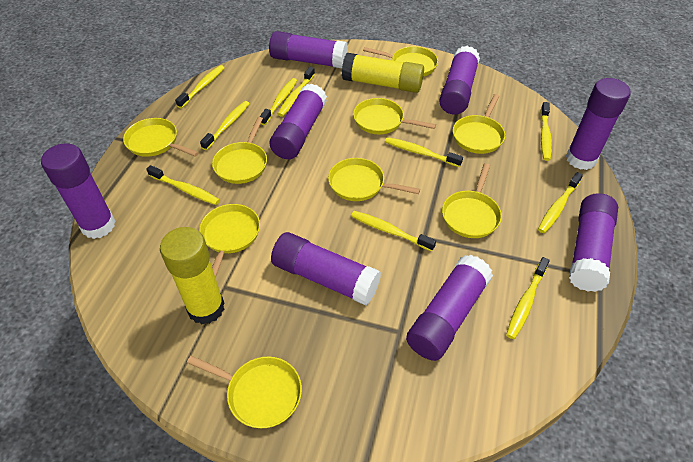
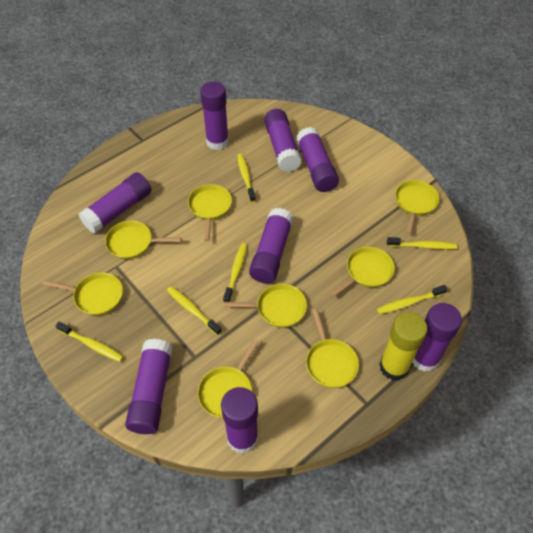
yellow glue stick: [160,227,225,324] [342,53,424,93] = 2 -> [379,312,428,381] = 1
yellow pan: [123,118,199,157] [187,356,302,428] [199,204,260,278] [212,117,267,184] [328,158,420,201] [353,98,436,134] [363,46,438,76] [442,163,502,238] [453,94,505,154] = 9 -> [43,272,123,316] [105,221,182,259] [188,184,232,241] [198,340,259,418] [224,284,307,328] [306,309,359,388] [330,247,395,297] [395,180,439,234] = 8
yellow toothbrush: [146,165,220,205] [175,65,225,108] [200,101,250,150] [260,78,297,125] [278,67,315,117] [351,211,436,251] [385,137,463,167] [506,257,550,339] [538,172,583,233] [540,102,552,161] = 10 -> [55,321,124,362] [167,286,222,335] [223,243,247,302] [237,154,256,202] [377,285,448,314] [387,237,457,250] = 6

